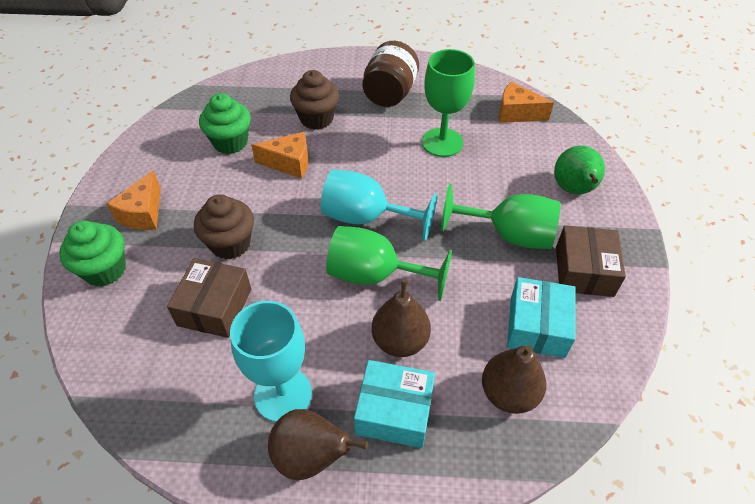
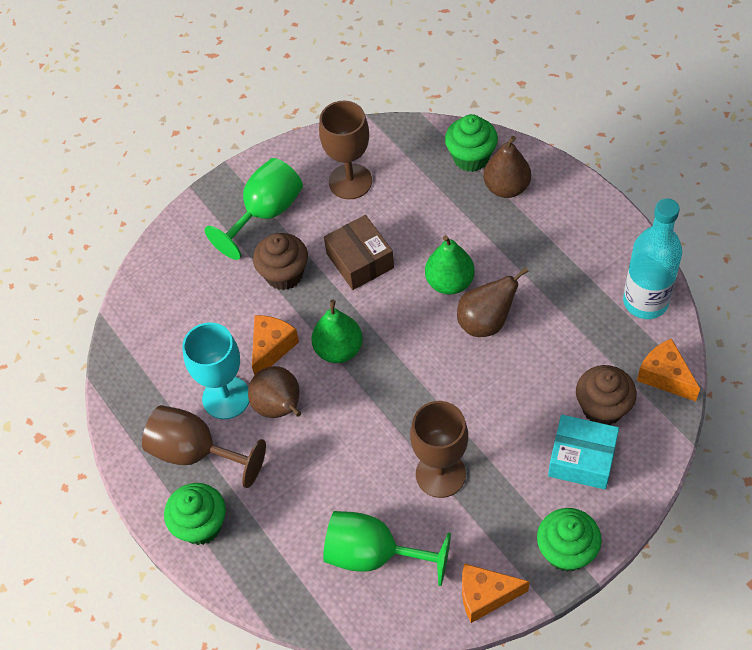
brown box: [167,258,251,338] [556,226,626,297] = 2 -> [324,215,394,290] = 1
brown goblet: none = 0 -> [142,405,266,488] [319,101,372,199] [410,401,468,498] = 3
brown jar: [363,41,419,107] = 1 -> none = 0
green cupcake: [59,220,126,287] [199,93,251,154] = 2 -> [164,483,226,545] [445,114,498,172] [537,508,602,572] = 3
green goblet: [326,226,452,301] [422,49,475,157] [441,184,561,249] = 3 -> [205,158,303,260] [323,511,451,586] = 2
green pear: [554,146,605,194] = 1 -> [311,300,363,363] [425,235,475,295] = 2
turquoise bottle: none = 0 -> [623,198,682,319] = 1
turquoise box: [354,360,435,448] [507,277,576,358] = 2 -> [548,415,619,490] = 1
turquoise goblet: [230,301,312,422] [320,169,438,241] = 2 -> [182,322,249,419] = 1

